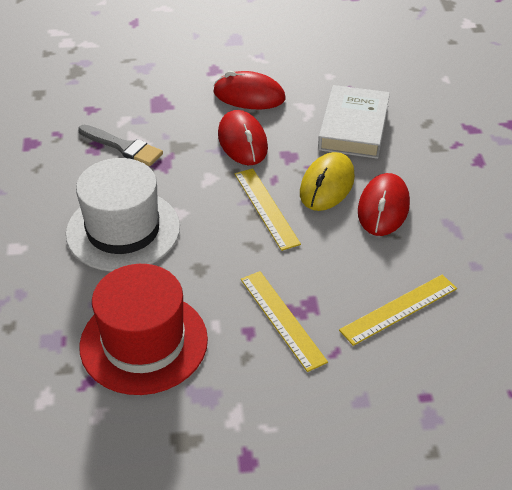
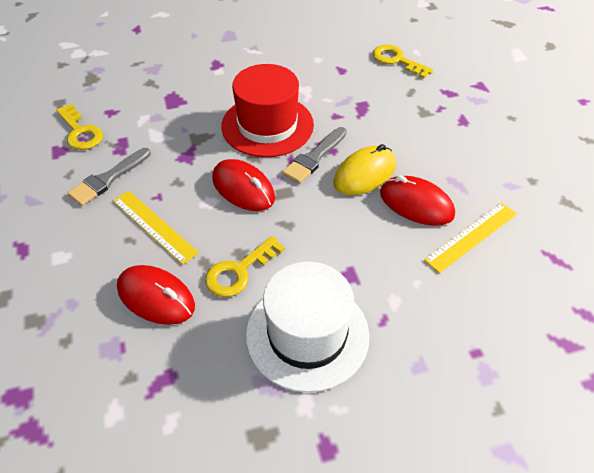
grey brush: [78,125,163,166] = 1 -> [68,148,151,206] [282,127,347,183] = 2
white book: [318,85,390,159] = 1 -> none = 0
yellow key: none = 0 -> [56,104,103,150] [205,236,285,297] [373,45,433,78] = 3
yellow ruler: [235,168,301,251] [241,271,328,372] [339,275,457,346] = 3 -> [113,191,199,265] [424,203,517,273] = 2

